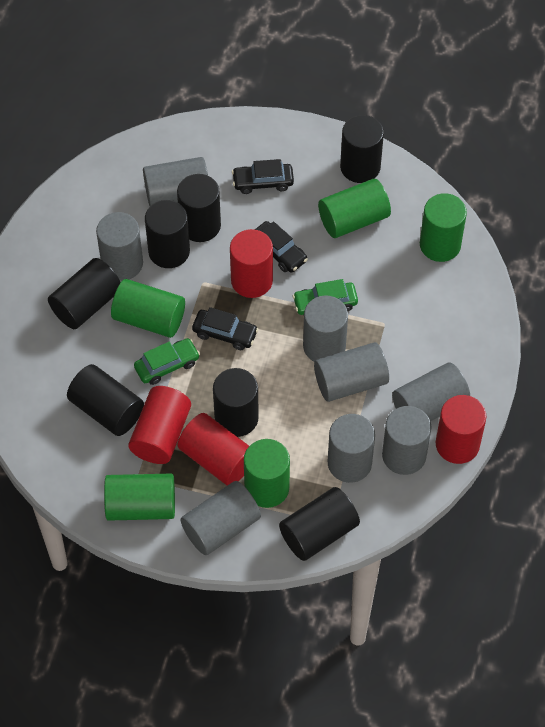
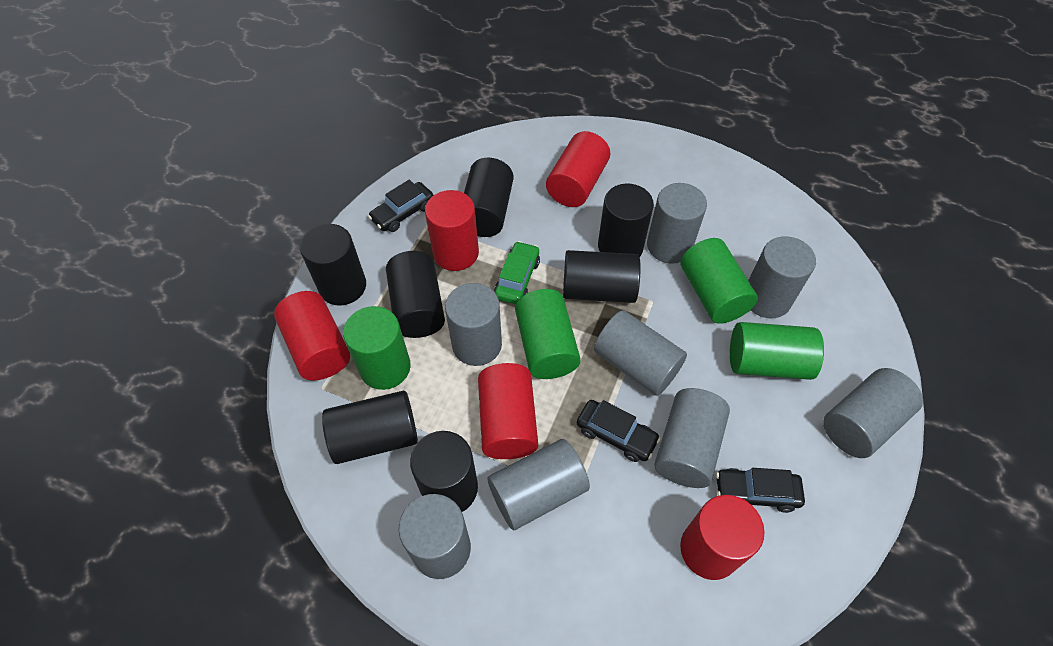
green car: [134,338,200,385] [293,279,358,315] = 2 -> [494,241,540,304] = 1
green cylinder: [104,473,175,521] [111,279,185,338] [244,439,290,508] [318,179,391,238] [420,193,467,262] = 5 -> [343,306,411,390] [515,289,581,379] [680,238,758,324] [730,322,824,380] = 4
red cylinder: [128,386,191,464] [177,413,249,486] [230,229,273,298] [436,395,487,464] = 4 -> [274,291,350,381] [425,190,479,271] [478,363,538,459] [546,131,610,207] [680,495,765,580] = 5

